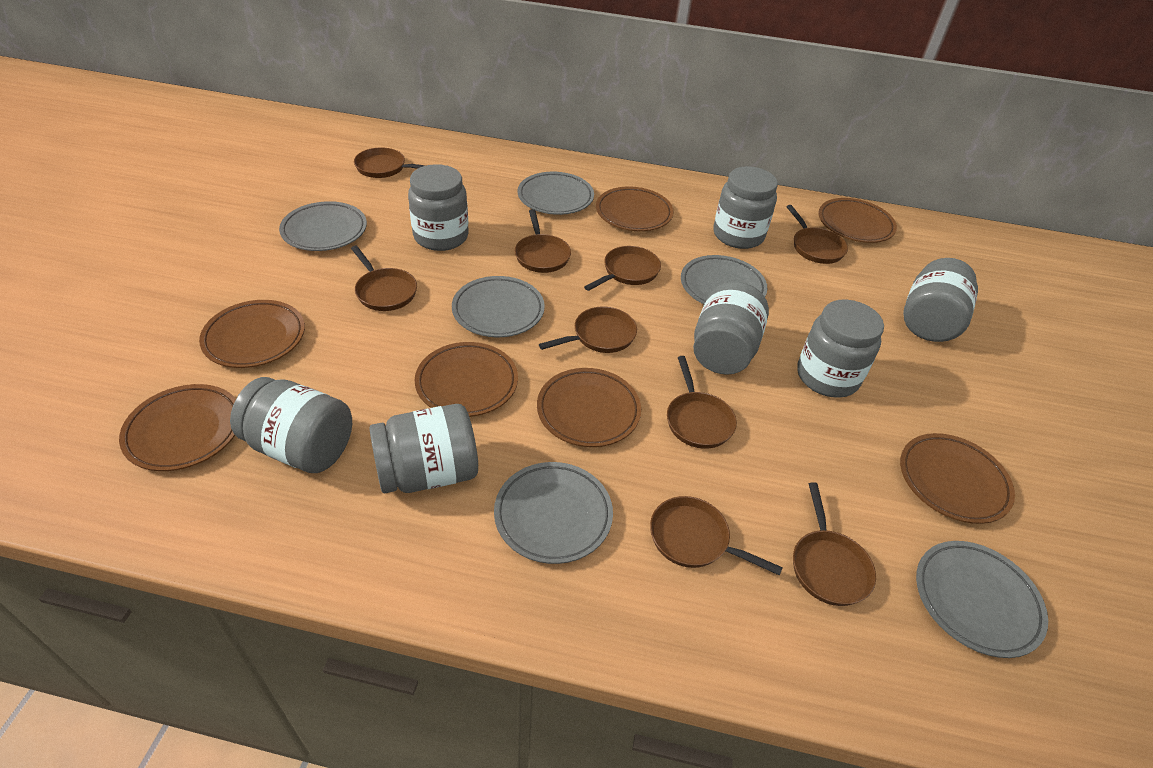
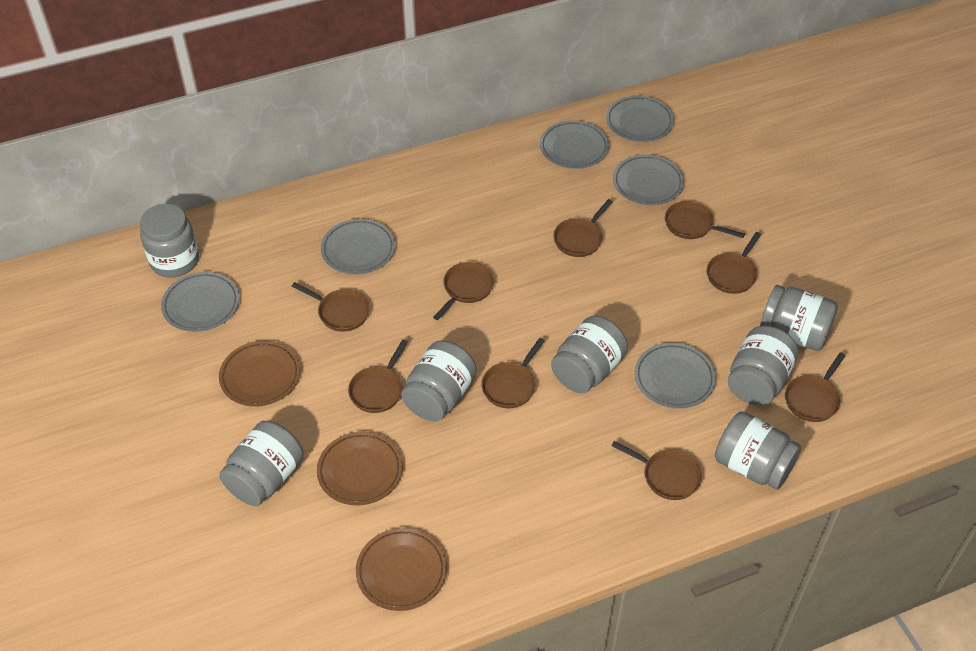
brown plate: [119,384,236,471] [199,300,305,368] [415,342,518,417] [537,368,641,447] [596,186,674,231] [818,198,897,243] [900,433,1015,524] = 7 -> [219,341,300,407] [317,432,403,506] [356,528,447,611] = 3

